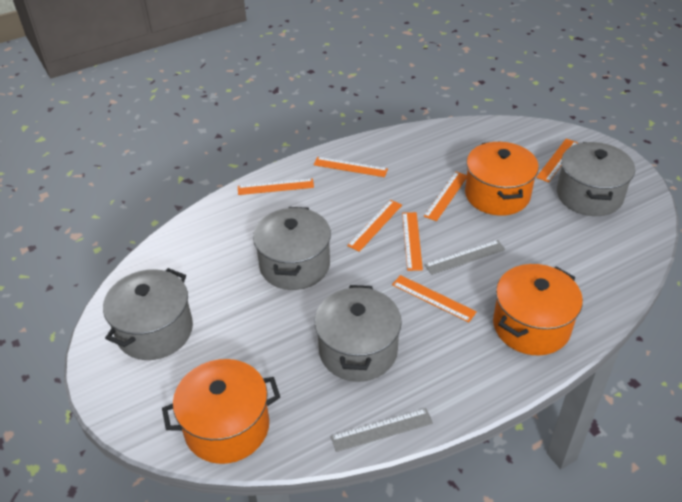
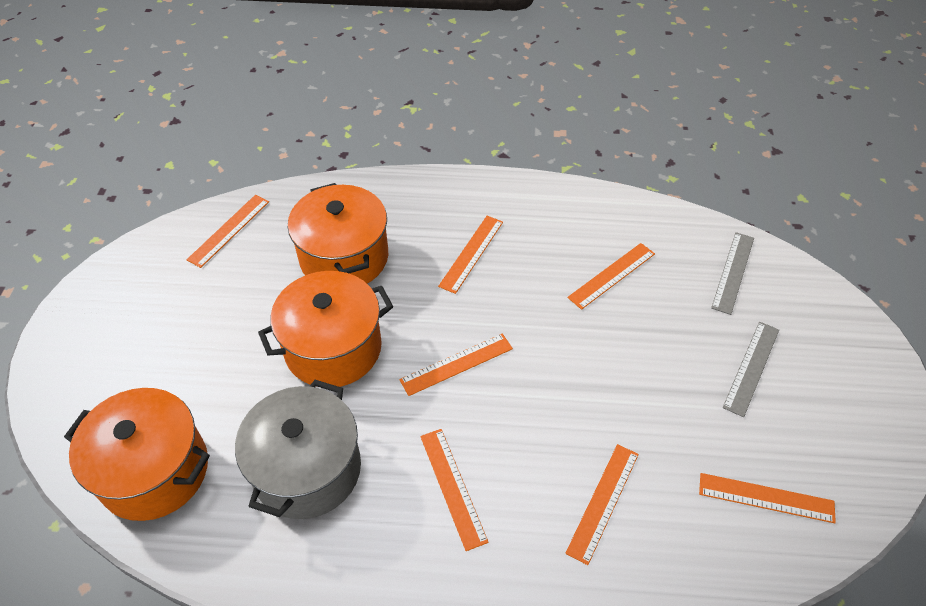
grey pot: [103,268,193,360] [253,207,331,290] [315,285,402,382] [557,142,635,216] = 4 -> [235,380,361,519] = 1

